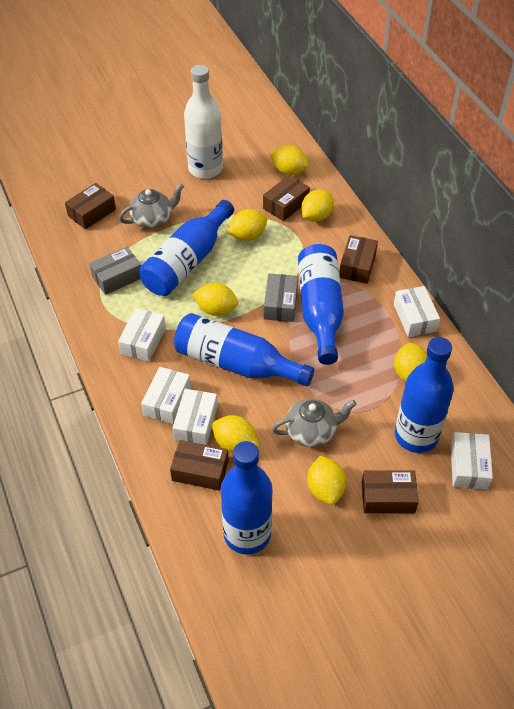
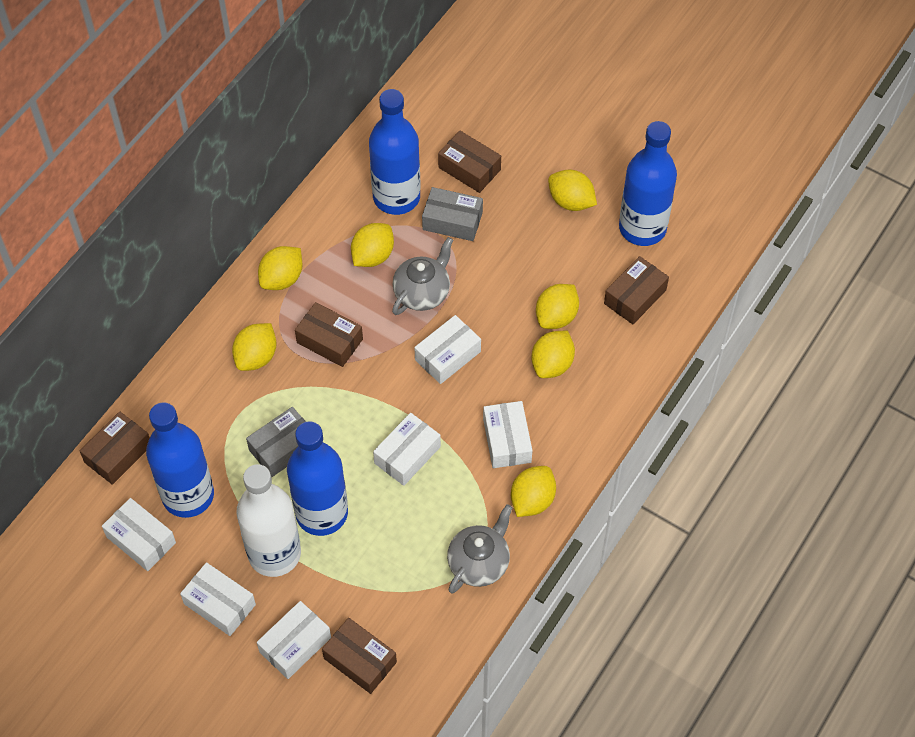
blue bottle: [139,200,234,296] [174,313,314,387] [221,441,272,555] [298,244,344,365] [395,337,454,453] = 5 -> [146,403,214,518] [287,421,348,536] [369,89,421,215] [619,121,677,246] = 4
white box: [118,308,166,362] [141,367,191,424] [173,389,218,445] [394,286,440,337] [451,432,493,490] = 5 -> [102,498,176,571] [180,562,256,636] [257,601,331,679] [373,413,441,486] [414,315,481,384] [483,401,533,468] = 6

